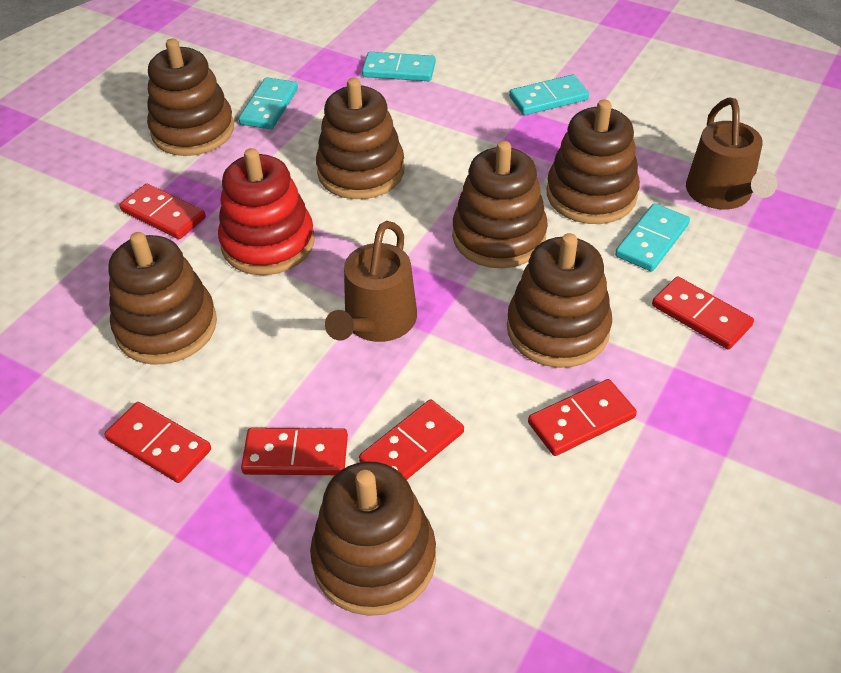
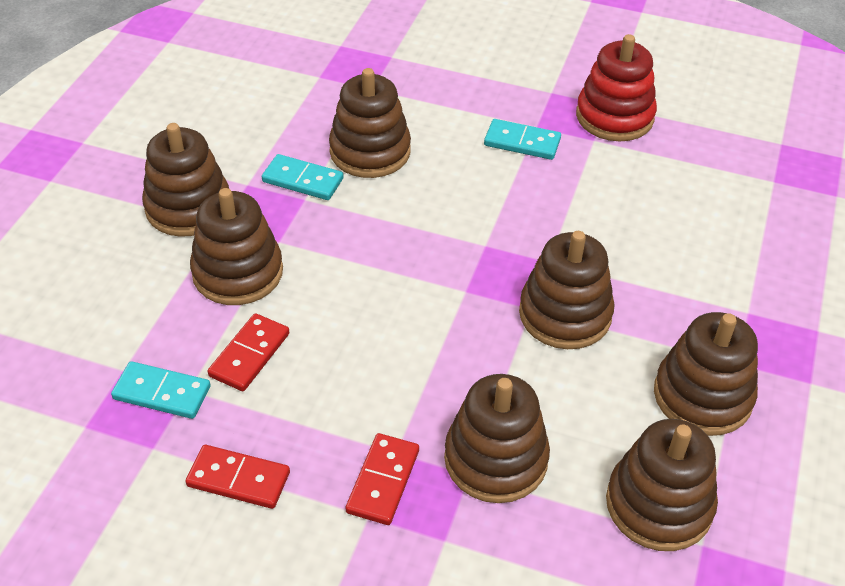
brown watering can: [325,221,417,342] [686,98,778,209] = 2 -> none = 0
red domino: [104,402,211,483] [120,184,206,239] [241,428,348,475] [359,399,464,480] [528,379,637,456] [652,276,754,349] = 6 -> [185,445,290,509] [208,313,290,391] [346,433,419,525] = 3
turquoise domino: [239,77,298,129] [362,52,436,81] [509,75,589,115] [615,203,690,272] = 4 -> [111,361,211,419] [262,154,344,200] [484,119,561,160] = 3

